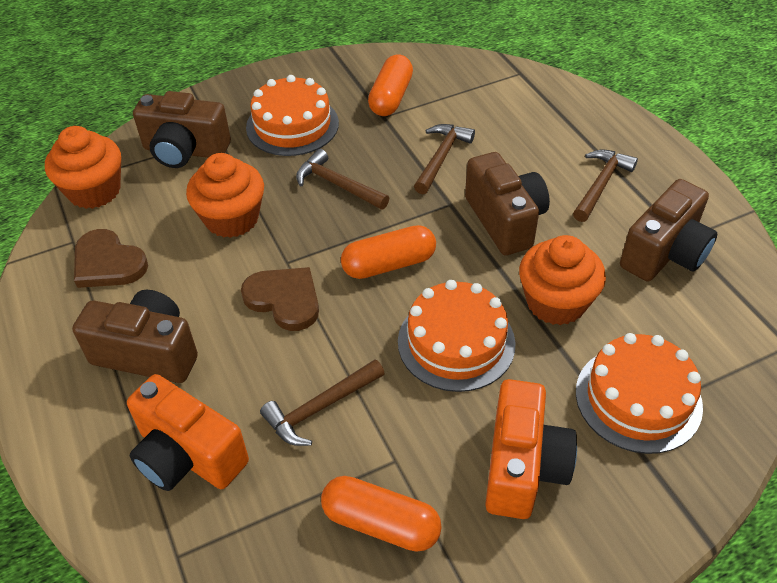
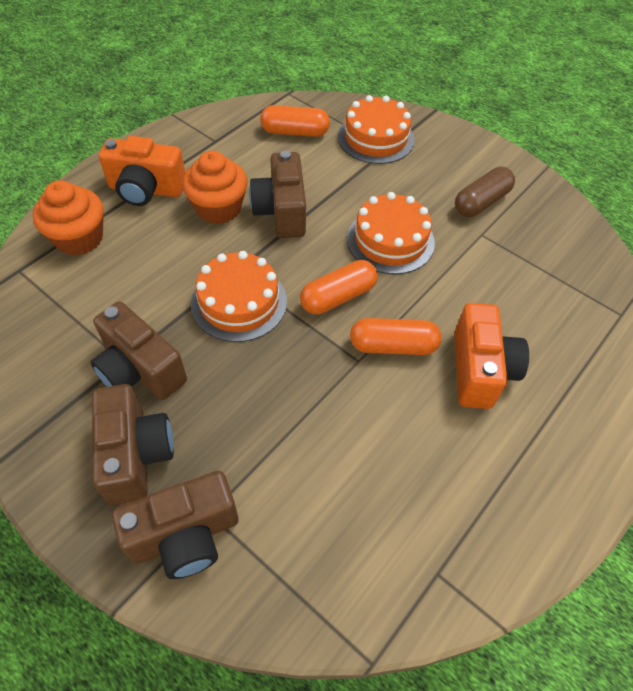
brown capsule: none = 0 -> [455,167,515,217] = 1
brown hammer: [260,359,385,446] [296,149,389,210] [414,124,475,194] [573,150,638,222] = 4 -> none = 0
brown heart: [74,229,148,288] [241,267,319,331] = 2 -> none = 0
orange cupcake: [45,126,121,209] [186,153,264,238] [519,235,606,325] = 3 -> [33,180,104,256] [182,151,248,224] = 2

